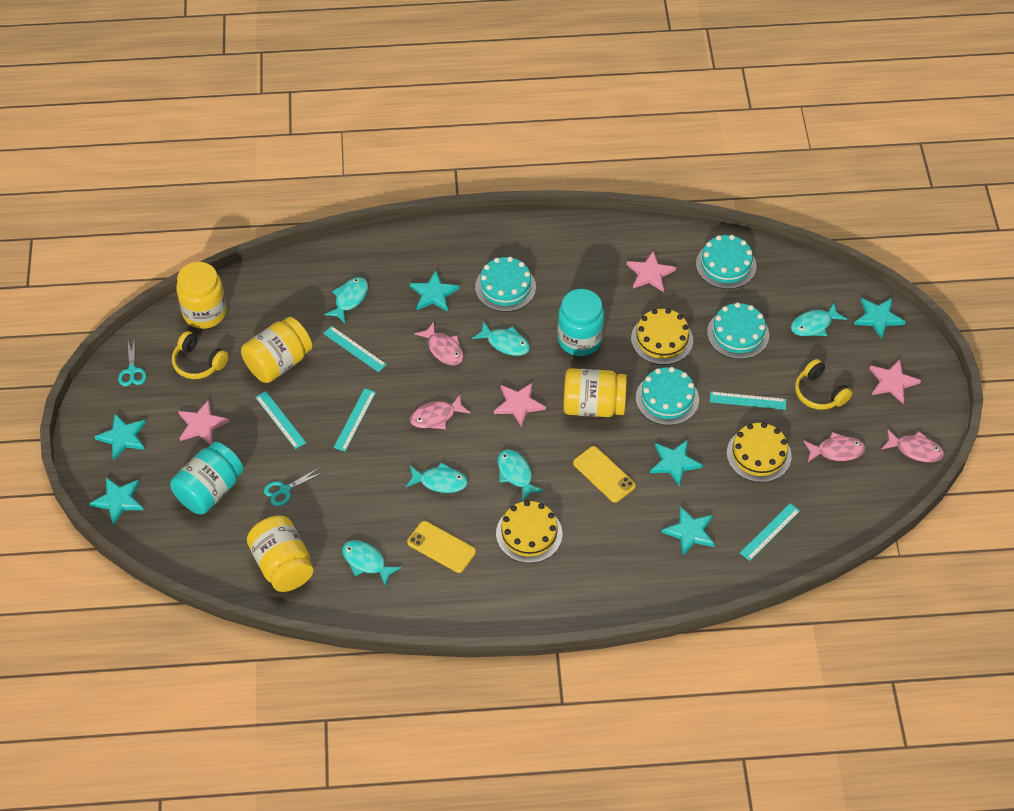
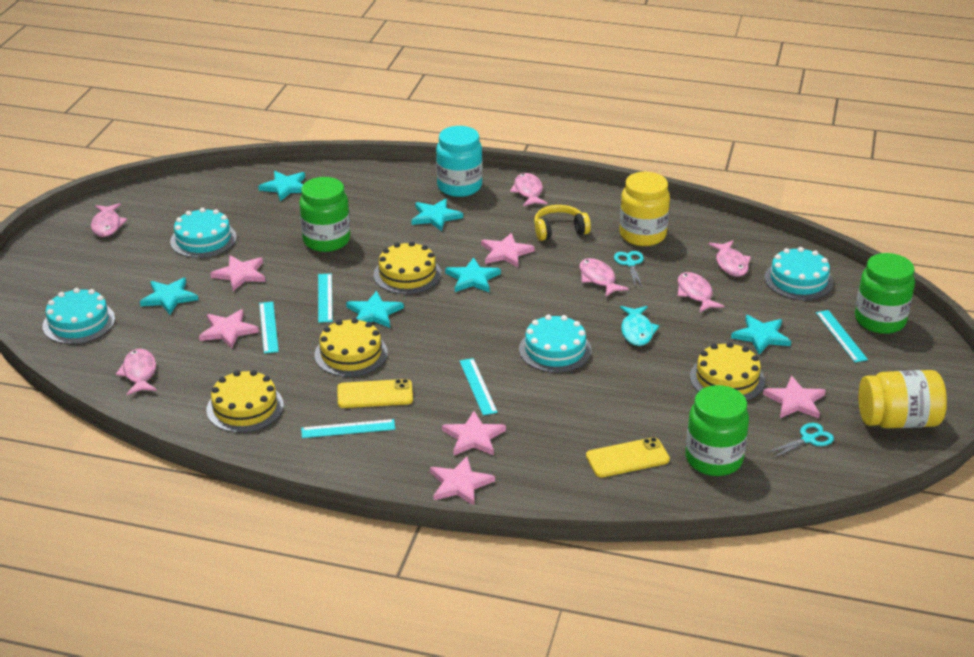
green jar: none = 0 -> [299,177,350,252] [686,385,749,476] [855,253,915,334] = 3
pink fish: [410,394,470,429] [415,322,463,365] [804,432,866,462] [882,429,944,462] = 4 -> [91,203,127,237] [116,349,157,395] [510,173,547,206] [579,258,629,297] [678,272,724,313] [708,240,751,277] = 6
pink star: [178,400,230,445] [494,382,546,427] [627,251,676,292] [870,359,921,404] = 4 -> [199,309,259,349] [210,255,266,291] [430,457,495,504] [442,411,506,456] [481,233,535,267] [763,376,826,418] = 6
turquoise fish: [324,277,368,323] [342,540,401,586] [406,462,468,493] [472,321,530,356] [498,450,544,501] [791,303,847,336] = 6 -> [620,306,659,346] = 1
turquoise jar: [170,442,244,514] [557,289,604,356] = 2 -> [436,126,482,197] = 1
yellow cake: [496,500,563,563] [631,308,693,365] [727,422,792,482] = 3 -> [207,370,284,433] [315,318,388,377] [374,241,441,294] [690,342,765,401] = 4
yellow headphones: [172,331,229,379] [795,359,852,410] = 2 -> [534,205,591,241] = 1
yellow jar: [176,262,227,329] [241,317,313,383] [247,516,313,592] [563,368,627,417] = 4 -> [619,172,670,246] [859,370,947,428] = 2

